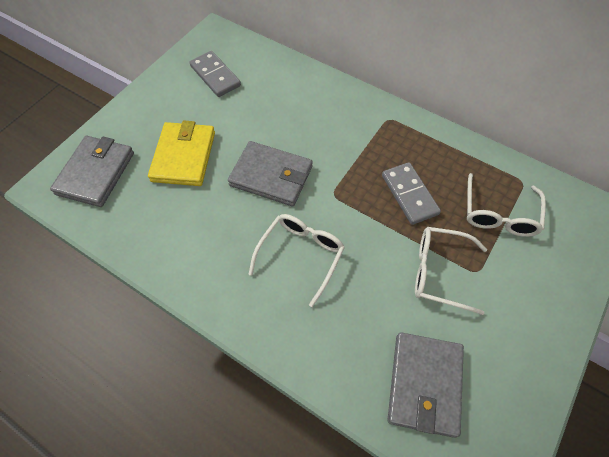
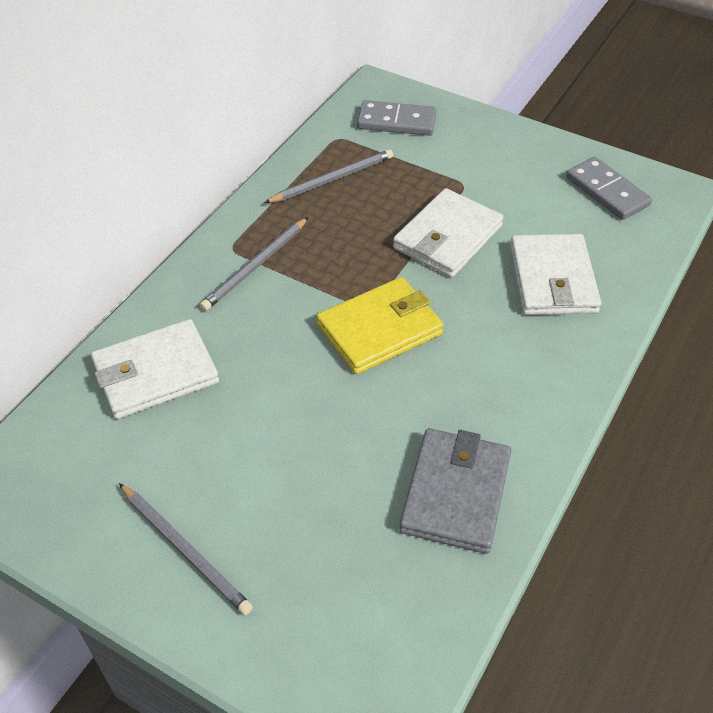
grey pencil: none = 0 -> [119,483,253,615] [200,217,308,311] [264,149,393,203] = 3
grey wallet: [50,136,134,207] [228,141,313,206] [388,332,464,438] = 3 -> [399,428,511,554] = 1
white glasses: [248,214,345,307] [415,227,487,315] [467,173,546,237] = 3 -> none = 0
white wallet: none = 0 -> [91,319,219,419] [393,188,504,278] [510,234,601,315] = 3

